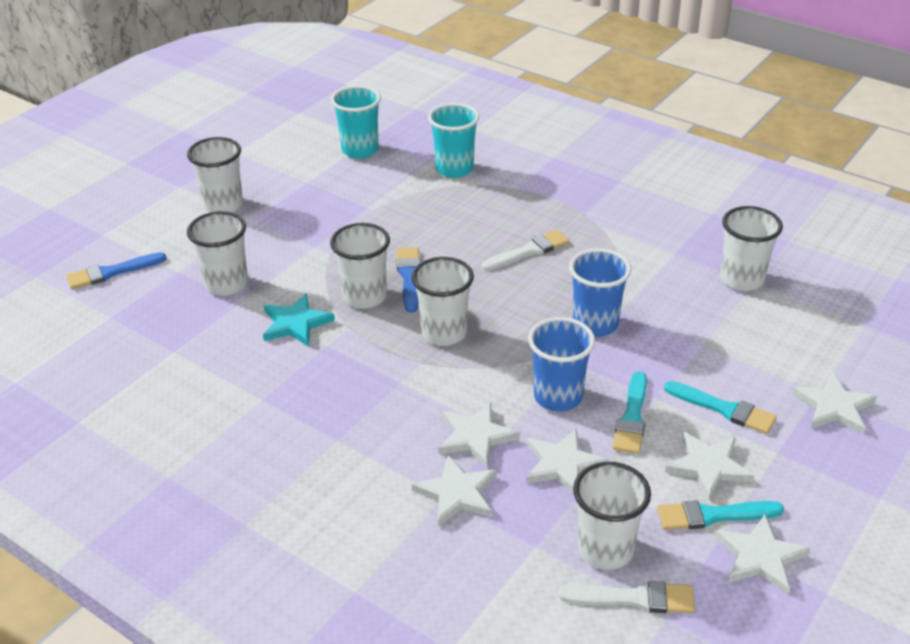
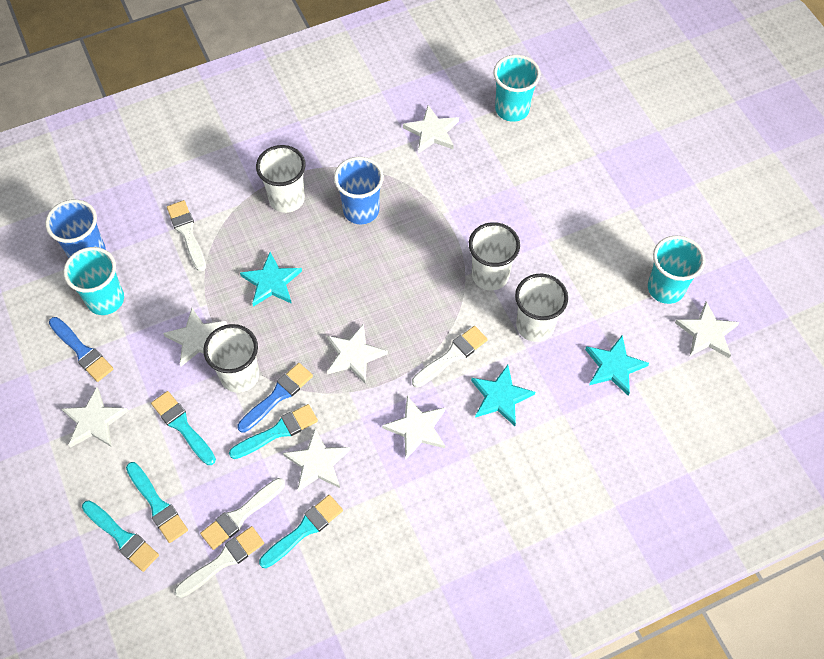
turquoise brush: [613,371,647,454] [657,500,784,530] [664,381,777,434] = 3 -> [82,500,159,572] [126,462,188,543] [151,391,216,465] [229,404,318,459] [259,495,343,568] = 5
turquoise cup: [331,85,381,159] [428,103,479,178] = 2 -> [63,247,124,315] [493,55,541,122] [648,236,705,304] = 3
turquoise star: [263,293,335,346] = 1 -> [240,252,302,307] [471,365,535,426] [585,335,649,396] = 3
white brush: [482,230,569,271] [559,581,695,613] = 2 -> [167,200,206,271] [174,526,264,598] [200,478,285,550] [412,326,488,388] = 4
white cup: [187,137,243,212] [187,211,248,296] [330,223,390,309] [411,257,474,346] [573,462,651,570] [720,206,783,291] = 6 -> [203,324,259,393] [256,145,306,213] [469,222,520,290] [515,274,568,342] = 4
white star: [412,455,497,527] [438,402,520,468] [526,429,608,494] [665,432,754,501] [715,514,810,594] [792,372,877,435] = 6 -> [62,387,128,448] [163,308,227,366] [283,428,350,492] [327,324,388,384] [382,396,445,459] [403,105,459,153] [675,302,740,358] = 7

